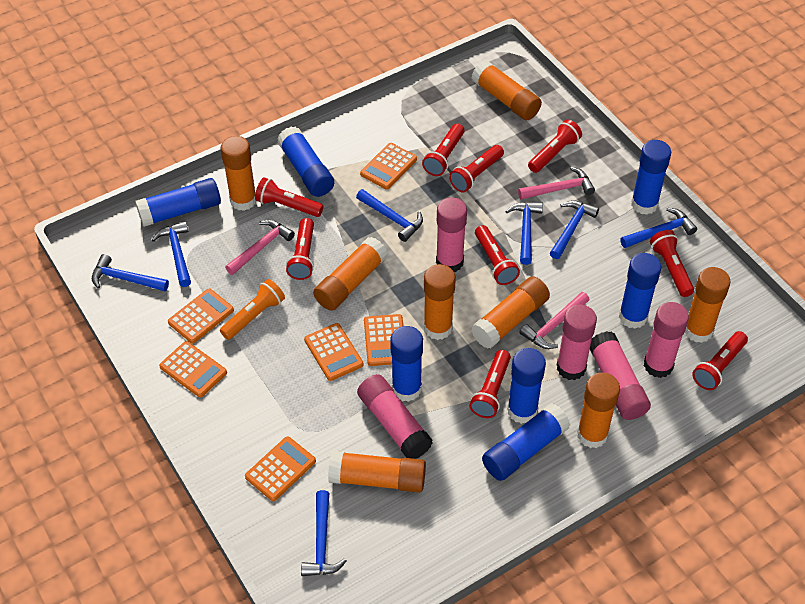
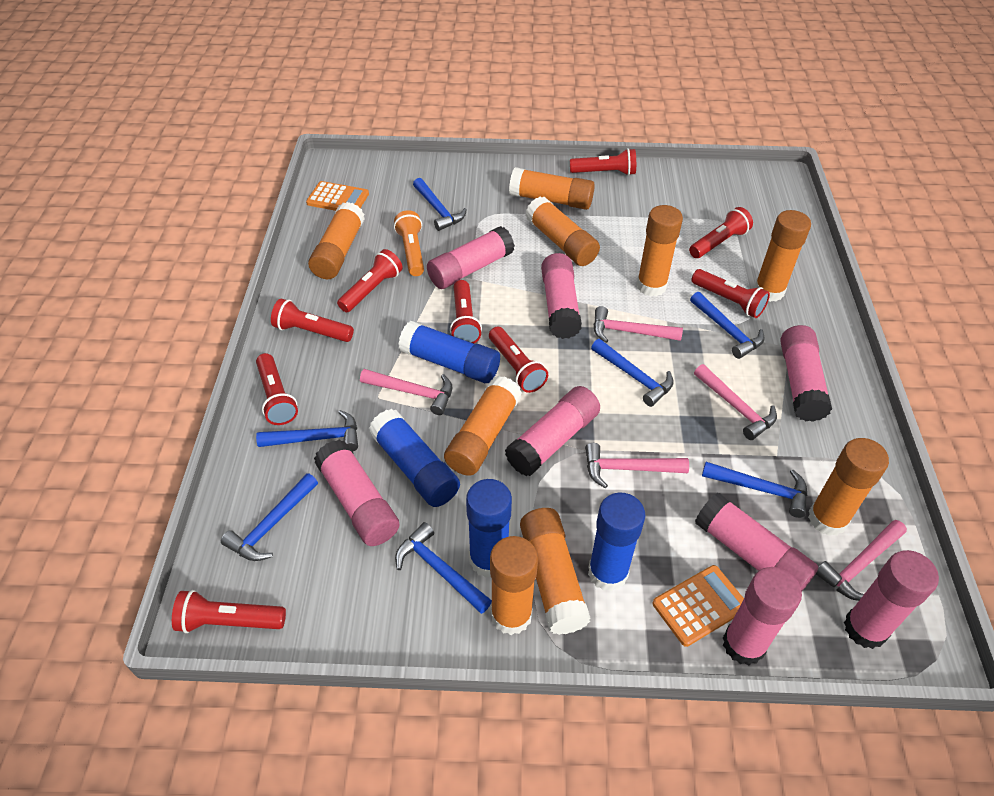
blue glue stick: [135,178,221,227] [277,127,334,197] [390,326,423,402] [482,403,570,481] [507,348,546,424] [619,253,661,329] [631,140,671,215] = 7 -> [369,409,460,507] [398,321,500,383] [466,479,512,578] [588,493,645,591] = 4
orange calculator: [159,341,227,398] [168,289,234,343] [245,436,316,501] [304,323,364,381] [360,143,417,190] [364,314,403,366] = 6 -> [306,181,369,211] [653,565,744,647] = 2
orange glue stick: [220,136,256,211] [313,237,388,311] [328,451,426,493] [424,264,456,340] [471,276,550,349] [472,60,542,120] [577,372,620,448] [685,267,730,343] = 8 -> [308,202,365,279] [444,376,522,476] [490,536,538,635] [509,167,595,210] [520,508,590,635] [526,196,600,266] [636,205,683,296] [754,210,811,302] [808,438,889,536] = 9
pink glue stick: [357,374,433,459] [436,197,467,272] [557,305,597,380] [590,331,651,420] [644,302,689,378] = 5 -> [314,440,399,546] [427,226,515,289] [505,386,600,476] [541,253,582,339] [695,493,818,591] [723,567,802,665] [781,325,832,422] [844,550,939,649] = 8
pink hammer: [225,220,295,275] [518,167,595,199] [519,292,589,349] = 3 -> [360,369,452,415] [585,443,689,489] [593,306,683,343] [694,364,777,440] [816,520,907,601] = 5

